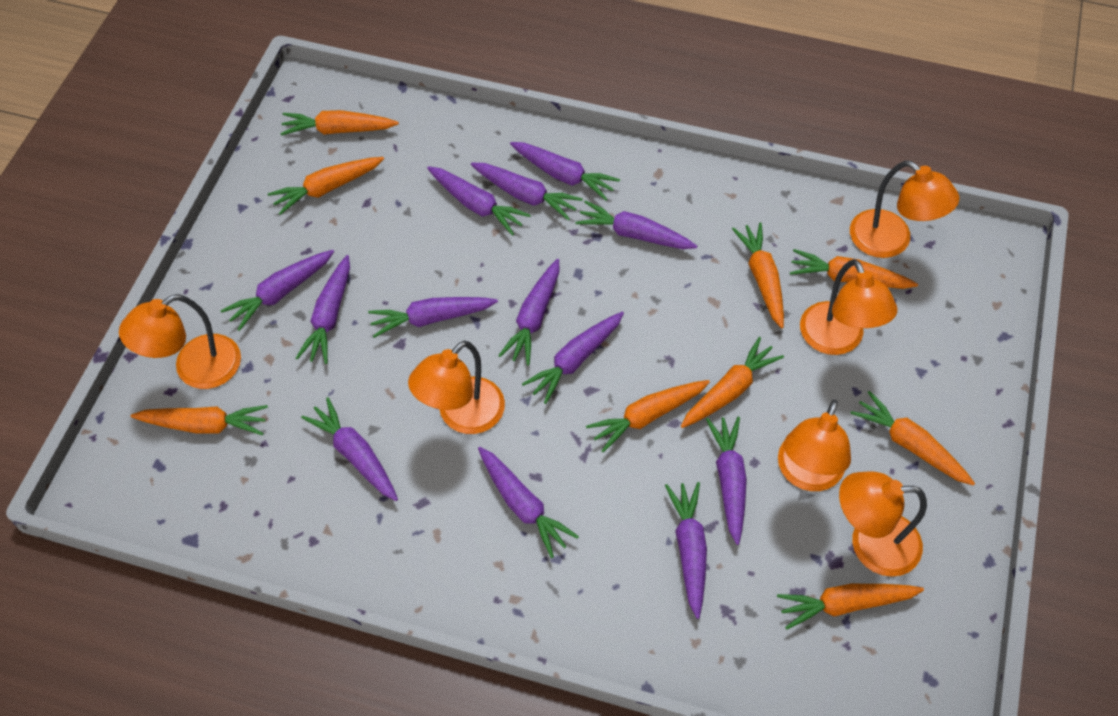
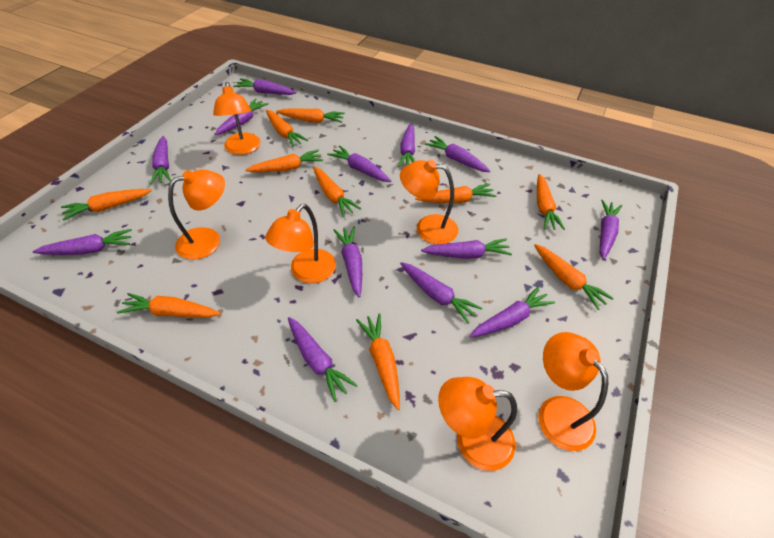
orange carrot: [131,405,268,435] [268,157,384,215] [280,110,399,136] [586,380,710,453] [681,337,784,428] [732,223,784,328] [777,584,924,630] [790,249,918,289] [850,391,975,486] = 9 -> [61,189,152,221] [117,293,220,318] [245,150,323,172] [266,110,308,147] [276,108,345,123] [313,167,361,217] [356,313,400,410] [415,183,496,203] [534,244,614,310] [537,174,565,230] = 10

